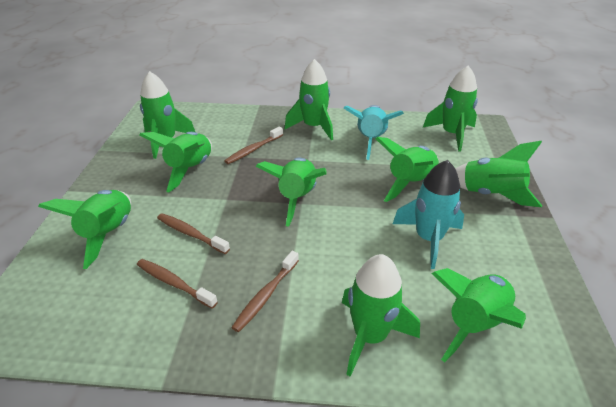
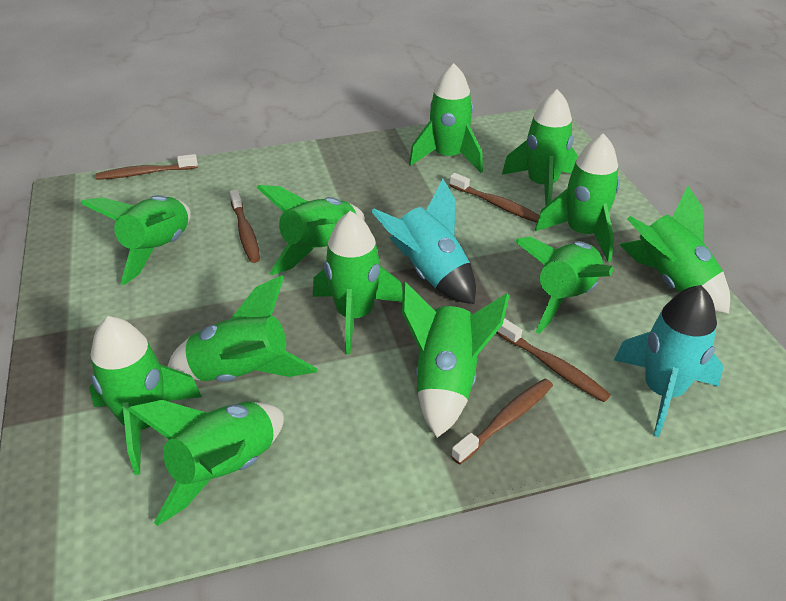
brown toothbrush: [137,259,218,309] [157,213,230,254] [224,126,283,164] [231,251,299,332] = 4 -> [95,154,198,180] [230,189,260,263] [450,173,539,223] [451,379,553,465] [497,318,611,402] = 5
green rocket: [38,190,131,269] [140,71,195,159] [140,132,212,192] [256,158,327,227] [284,59,333,140] [342,254,420,377] [375,137,439,202] [423,66,478,151] [431,268,526,362] [455,141,542,207] = 10 -> [81,195,191,285] [89,316,202,475] [127,400,284,526] [167,275,318,382] [256,185,365,275] [313,211,403,354] [402,282,509,438] [409,63,483,173] [502,89,578,205] [515,237,614,334] [535,133,620,262] [619,186,730,313] = 12

